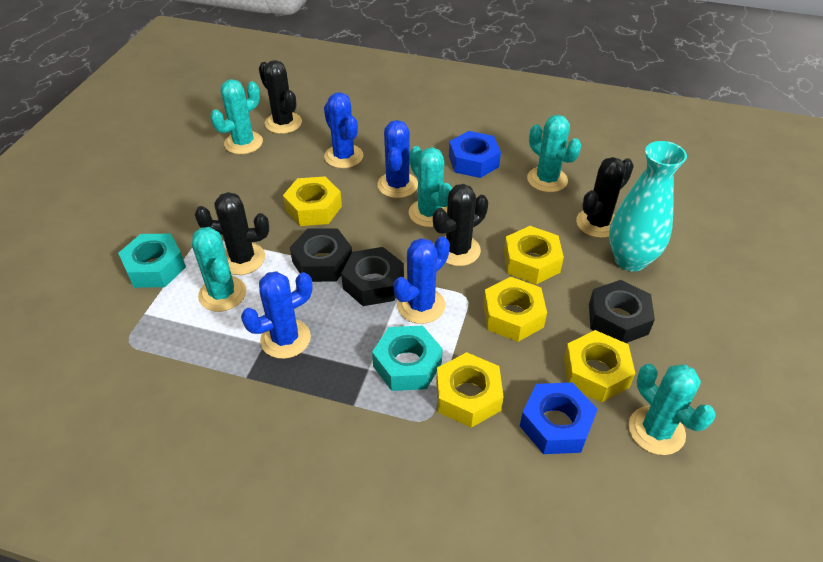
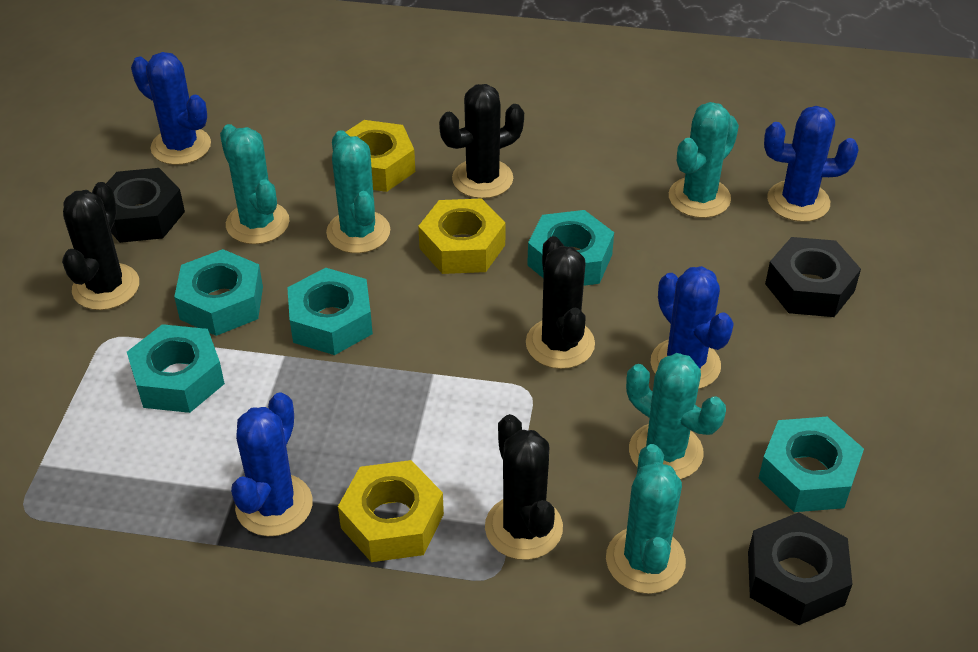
blue nut: [449,131,501,178] [520,382,598,454] = 2 -> none = 0
turquoise nut: [118,234,186,288] [372,326,443,391] = 2 -> [127,324,225,413] [174,249,263,336] [287,268,373,355] [527,210,614,286] [758,417,864,512] = 5
turquoise vase: [609,141,687,272] = 1 -> none = 0
yellow nut: [283,176,342,226] [436,352,504,428] [483,277,547,342] [504,226,564,284] [564,330,635,402] = 5 -> [338,460,444,562] [346,120,415,192] [418,198,506,274] = 3

